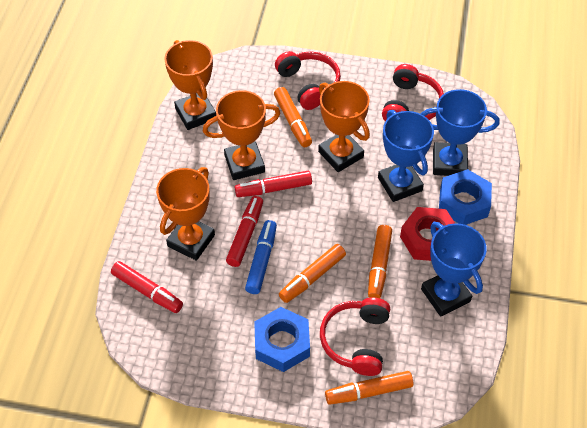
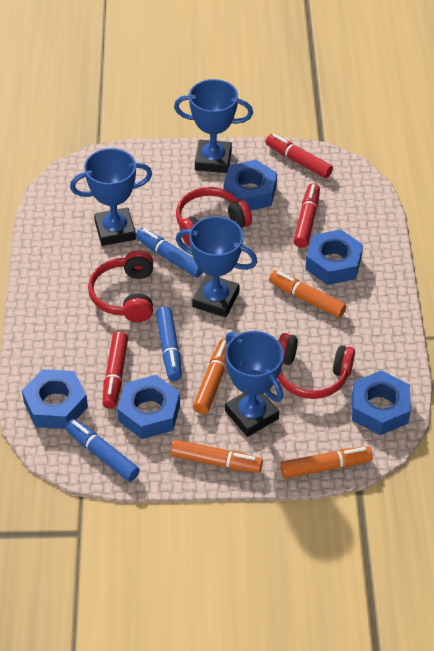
blue marker: [245,220,277,294] = 1 -> [65,419,140,482] [136,228,203,278] [156,306,182,381] = 3
blue nut: [254,307,310,372] [439,169,492,225] = 2 -> [22,369,88,429] [117,375,180,439] [223,160,277,210] [305,229,363,285] [352,370,411,435] = 5
blue trophy: [378,110,434,202] [421,89,499,176] [421,222,487,317] = 3 -> [70,148,152,246] [174,79,253,173] [176,216,257,317] [225,331,284,437] = 4
orange trophy: [156,167,215,261] [165,40,216,130] [203,90,280,180] [318,81,370,172] = 4 -> none = 0
red nut: [400,207,455,261] = 1 -> none = 0

